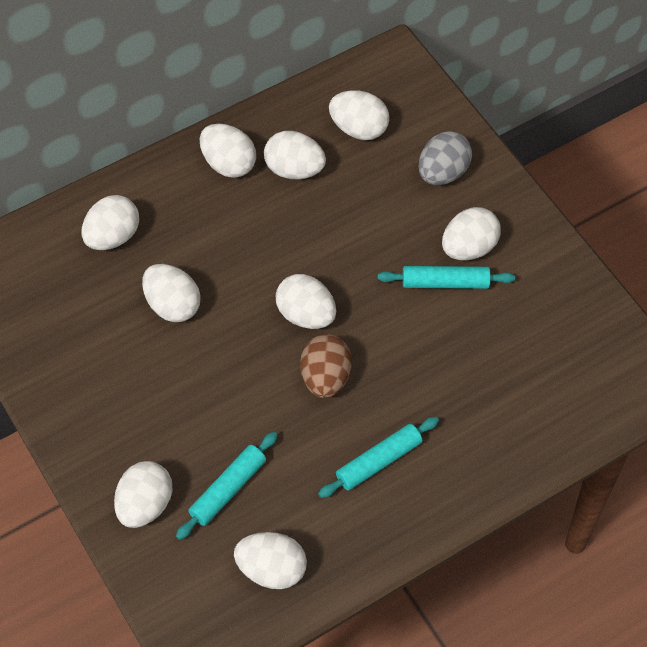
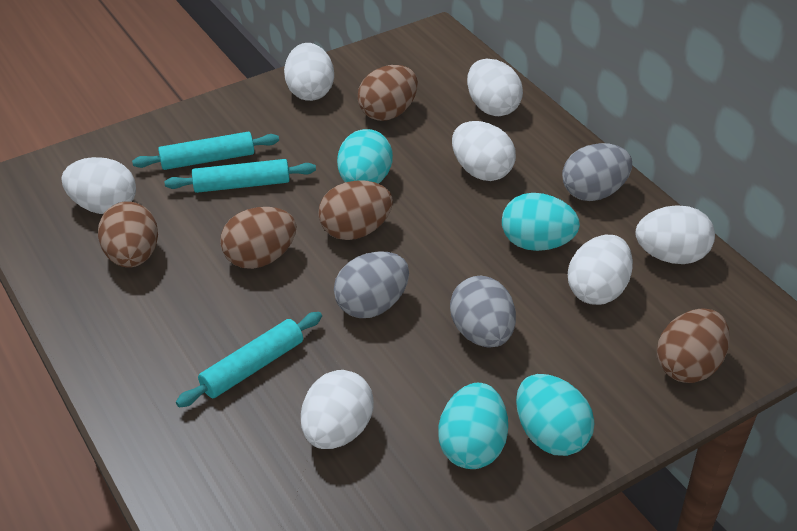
brown egg: [300,334,352,398] = 1 -> [98,201,158,268] [220,207,297,269] [318,180,393,240] [358,65,418,121] [657,308,730,383] = 5
grey egg: [419,131,472,185] = 1 -> [334,252,409,318] [450,276,516,348] [562,143,632,201] = 3
turquoise egg: none = 0 -> [337,129,393,184] [438,383,508,469] [502,193,580,251] [516,374,594,456] = 4
white egg: [82,195,139,250] [114,461,172,528] [142,264,200,322] [200,124,256,178] [234,532,307,589] [264,131,326,179] [276,274,336,329] [329,90,389,140] [442,207,501,260] = 9 -> [62,157,136,214] [284,43,334,101] [301,370,374,449] [452,121,516,181] [467,59,523,116] [568,235,633,305] [636,205,715,264] = 7

